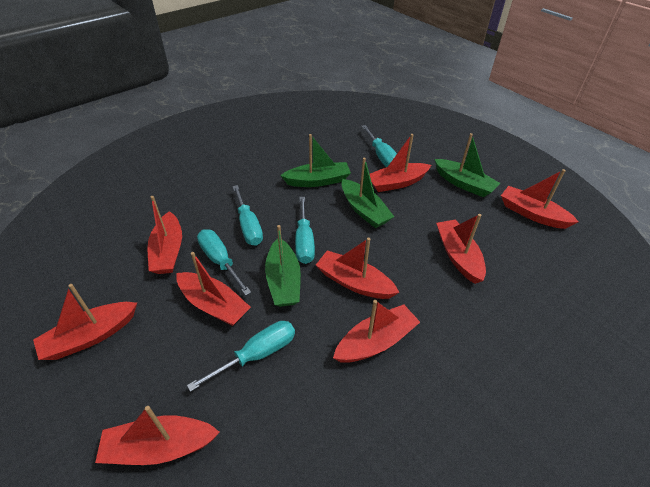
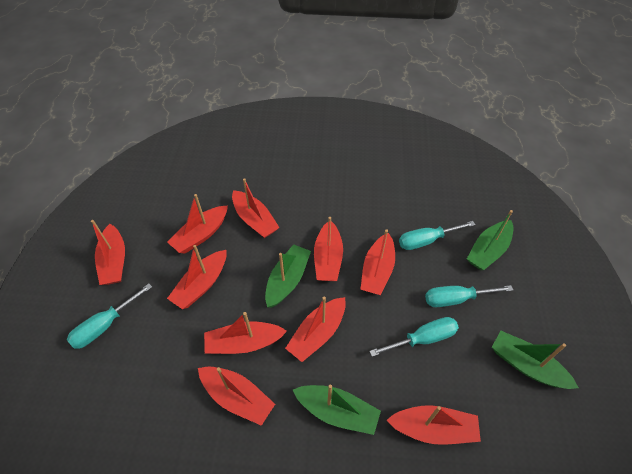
red boat: [33,284,137,360] [95,406,220,465] [148,196,182,274] [176,252,251,326] [316,238,400,299] [333,300,420,363] [370,134,431,192] [436,214,486,284] [501,169,578,229] = 9 -> [91,220,125,285] [167,194,228,254] [167,245,227,309] [198,367,275,426] [204,312,287,354] [232,178,280,238] [285,297,346,362] [314,217,343,281] [360,229,395,295] [386,405,481,445] = 10
turquoise screwdriver: [187,321,295,392] [197,229,251,296] [232,185,263,246] [295,197,315,264] [361,125,397,167] = 5 -> [67,284,152,349] [370,317,459,357] [399,221,475,250] [425,285,513,307] = 4

